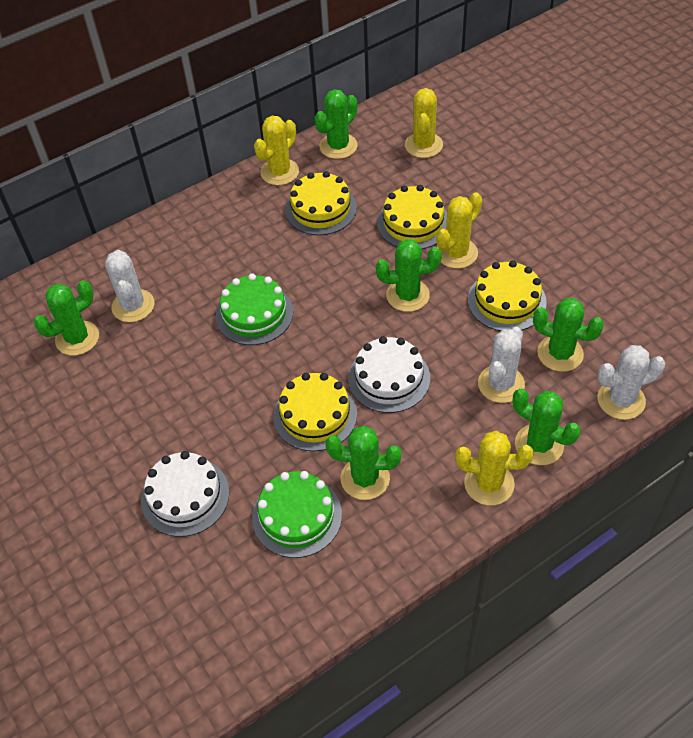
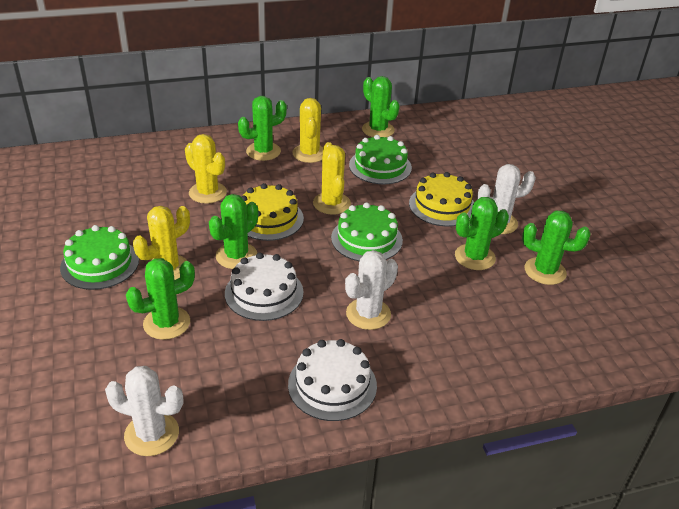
green cake: [216,273,293,345] [252,471,342,558] = 2 -> [60,225,139,290] [331,202,403,261] [349,135,412,184] = 3
yellow cake: [273,373,357,451] [285,171,357,235] [377,185,447,249] [468,260,547,331] = 4 -> [241,183,304,241] [409,172,474,227] = 2

